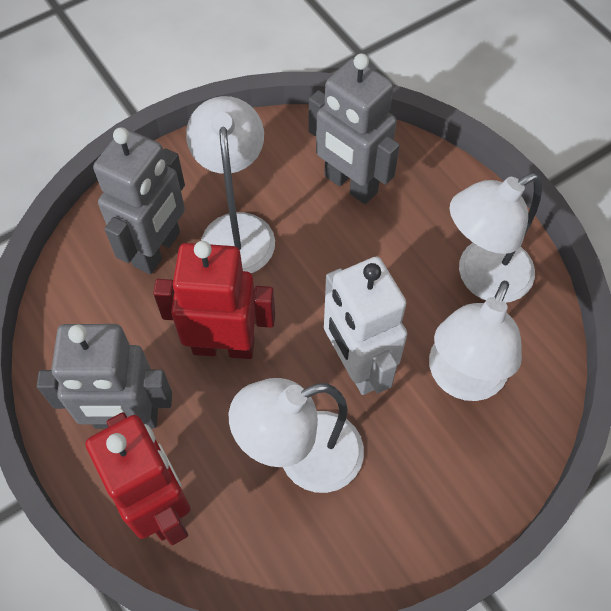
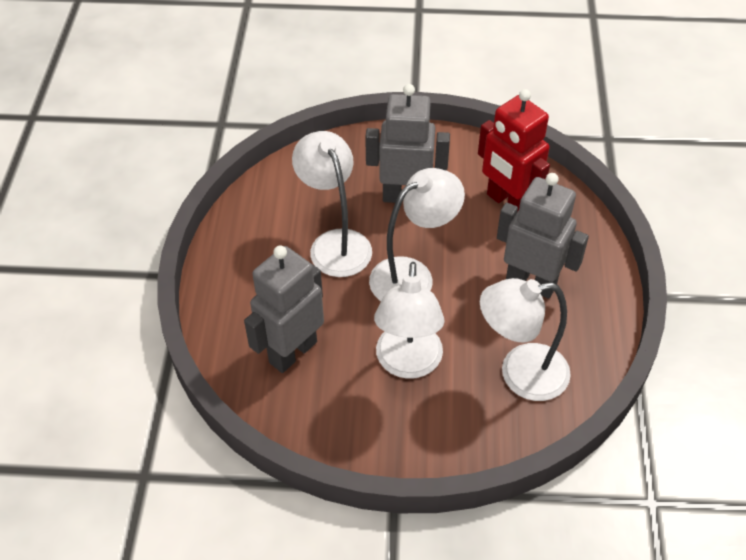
red robot: [85,412,190,545] [153,241,275,359] = 2 -> [478,89,550,212] = 1
white robot: [324,257,407,395] = 1 -> none = 0

